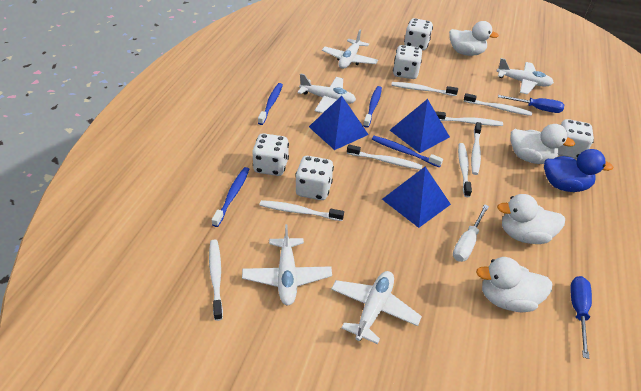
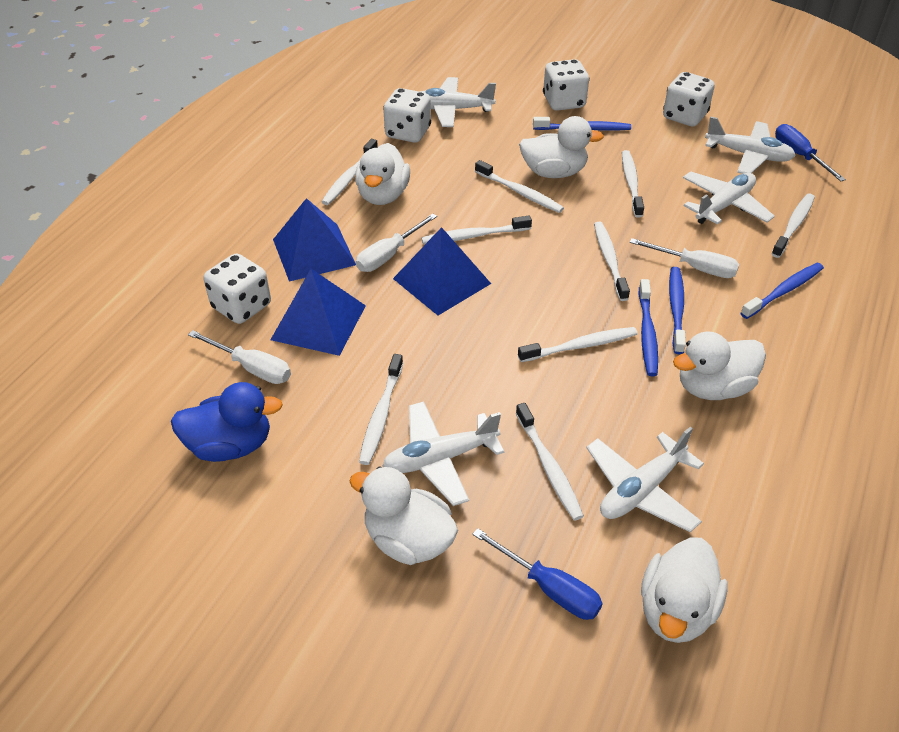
white dice: [252,133,289,176] [295,156,334,200] [393,45,422,79] [404,18,433,51] [559,119,594,159] = 5 -> [204,254,271,324] [383,88,431,143] [543,59,590,111] [663,72,715,127] = 4
white duck: [449,21,499,56] [476,257,553,312] [497,194,565,244] [511,124,575,164] = 4 -> [350,467,458,565] [355,143,410,205] [519,116,604,178] [641,538,728,643] [673,332,766,400] = 5
white screwdriver: [453,204,489,262] = 1 -> [188,330,291,384] [356,213,437,272] [630,238,739,278] = 3
white toothbrush: [209,240,223,321] [260,200,344,221] [347,145,422,170] [391,82,458,96] [435,111,503,126] [458,143,472,197] [464,93,532,116] [471,122,482,175] = 8 -> [322,139,378,205] [359,354,403,465] [421,216,532,244] [475,160,564,213] [516,403,584,520] [518,327,638,362] [594,222,630,301] [622,150,644,218] [771,194,815,258] = 9

